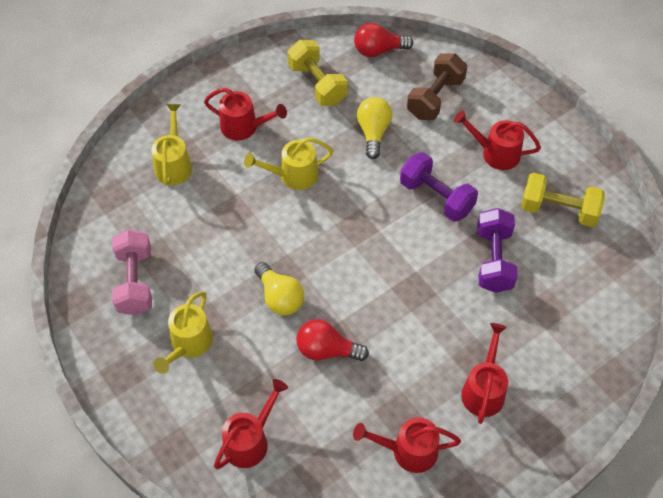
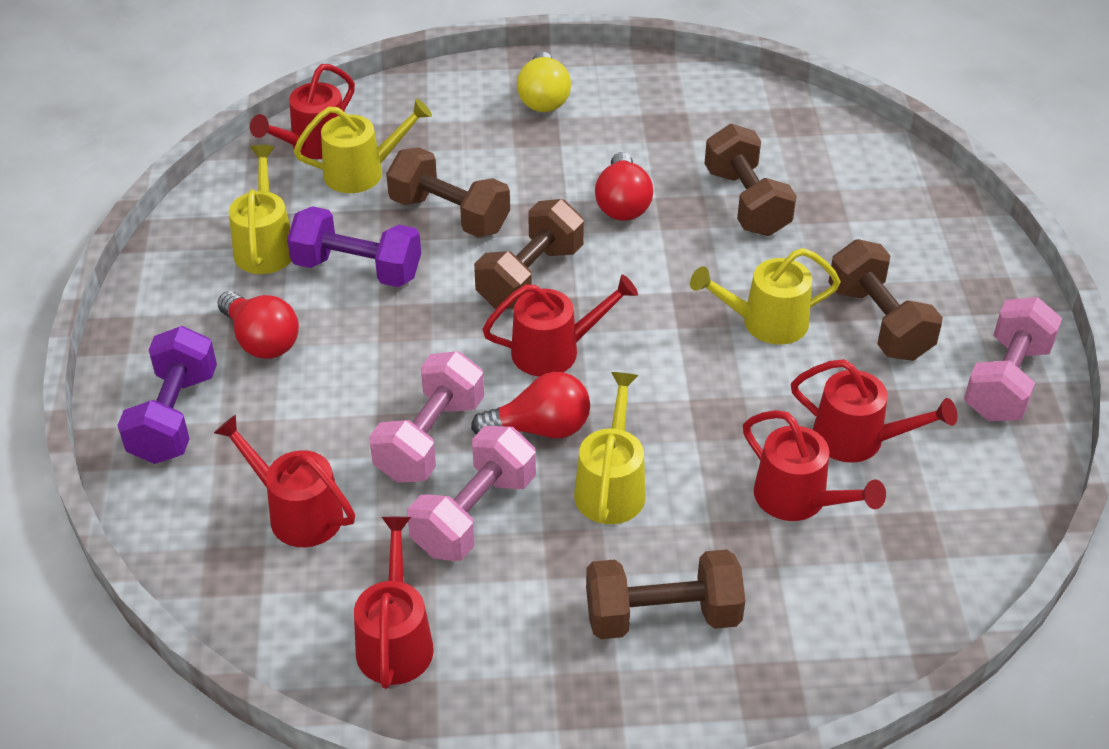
brown dumbbell: [407,53,467,120] = 1 -> [386,148,510,238] [474,199,584,309] [586,549,745,639] [705,124,797,236] [828,239,943,361] = 5
pink dumbbell: [112,229,152,315] = 1 -> [369,351,484,482] [407,426,536,561] [964,297,1062,421] = 3
red light bulb: [296,319,369,361] [354,23,413,57] = 2 -> [217,291,299,359] [471,372,590,438] [595,152,653,221] = 3
red watering can: [204,88,287,140] [214,379,288,470] [353,417,461,473] [454,110,541,170] [461,323,508,424] = 5 -> [214,415,355,547] [250,64,355,159] [354,517,434,689] [482,274,638,377] [743,410,886,521] [791,359,957,463] = 6
yellow dumbbell: [287,40,348,106] [521,173,605,227] = 2 -> none = 0
yellow light bulb: [254,262,304,316] [357,97,392,159] = 2 -> [517,52,571,112] = 1
yellow watering can: [151,104,192,186] [153,291,213,374] [244,137,333,190] = 3 -> [229,145,292,274] [293,99,432,193] [574,372,646,524] [690,248,841,345] = 4

